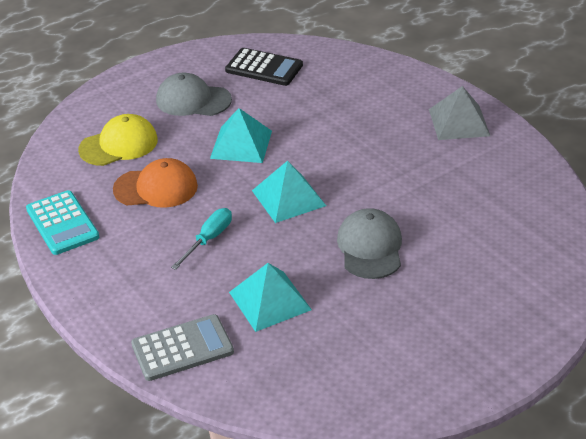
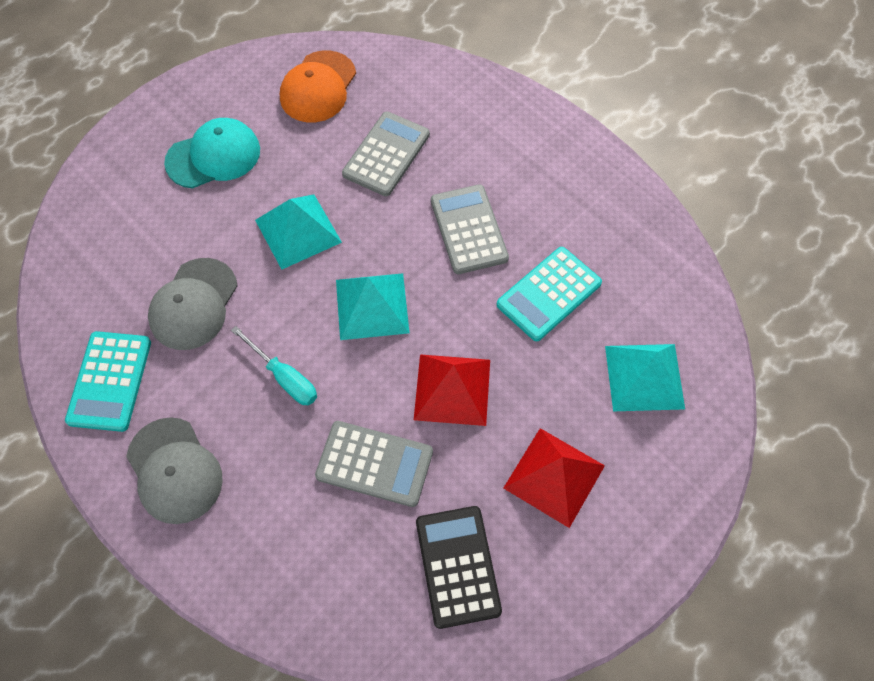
grey calculator: [131,314,234,381] = 1 -> [315,421,433,507] [342,112,430,196] [431,184,509,274] = 3
grey pyramid: [429,86,490,140] = 1 -> none = 0
red pyramid: none = 0 -> [414,354,490,426] [503,428,605,528] = 2
turquoise calculator: [26,190,99,255] = 1 -> [65,331,151,432] [497,247,602,341] = 2
turquoise cap: none = 0 -> [164,118,260,189] = 1
yellow cap: [78,114,158,166] = 1 -> none = 0

